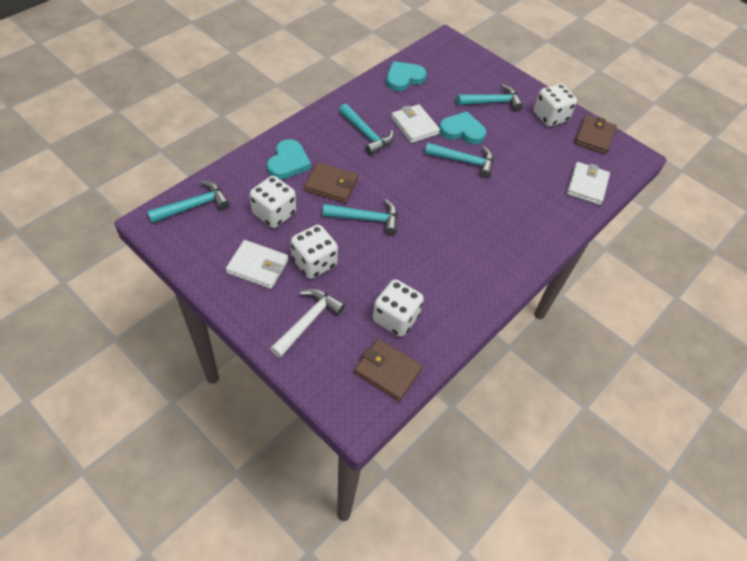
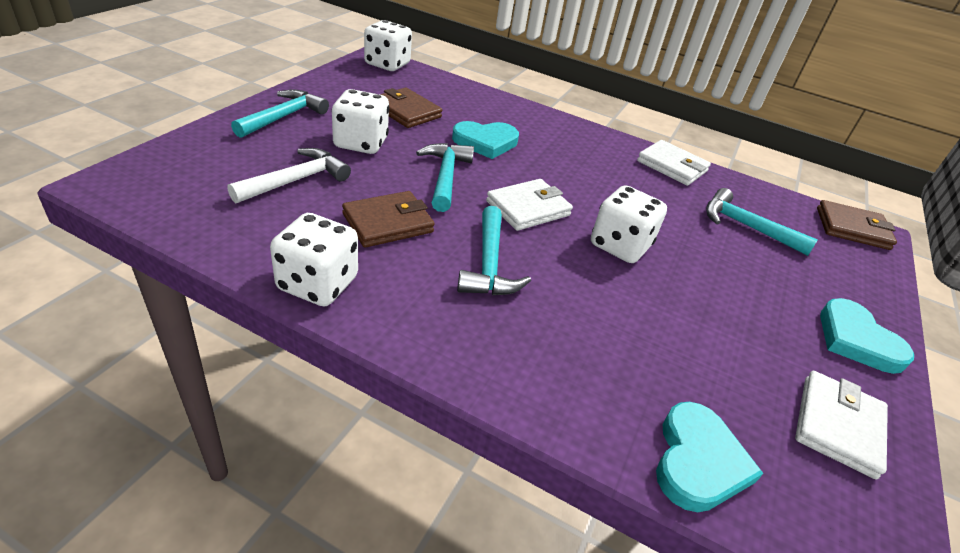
turquoise hammer: [147,180,230,223] [322,199,398,235] [339,104,394,155] [425,143,494,178] [456,84,523,111] = 5 -> [231,89,329,138] [416,143,474,212] [457,206,531,295] [706,188,818,256] = 4

